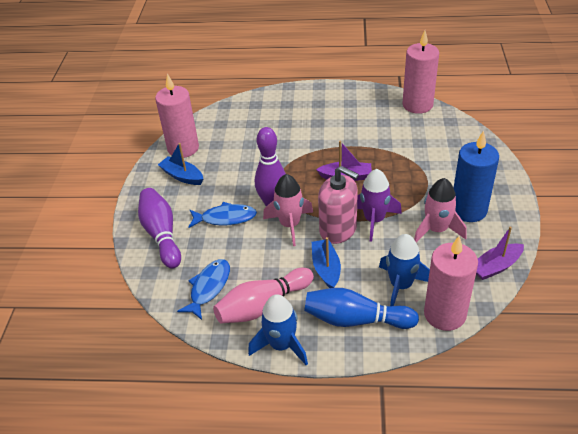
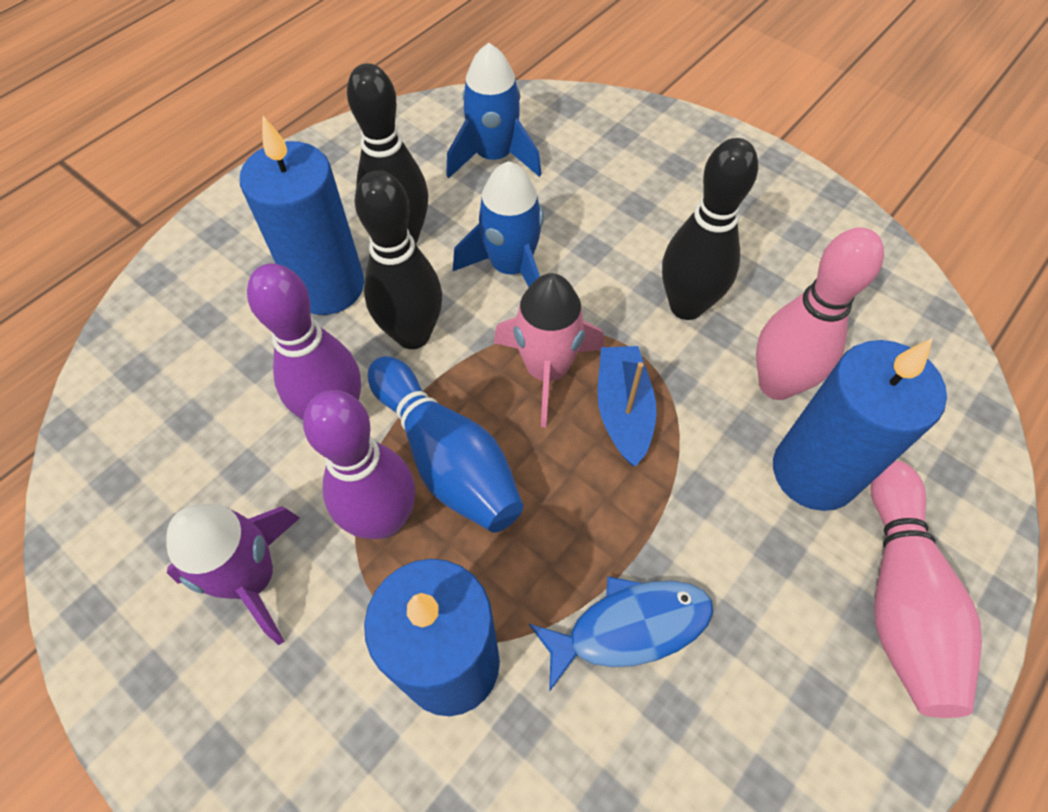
black bowling pin: none = 0 -> [347,63,428,244] [354,170,442,349] [662,138,758,320] = 3
blue boat: [158,143,203,185] [312,237,341,288] = 2 -> [598,346,656,467] = 1
blue candle: [454,131,499,222] = 1 -> [240,116,364,315] [364,559,500,716] [773,338,947,511] = 3
blue fish: [177,259,230,320] [188,202,257,228] = 2 -> [529,576,714,692] = 1
pink bowling pin: [213,268,314,323] = 1 -> [756,227,884,400] [871,460,982,718] = 2
pink candle: [155,74,199,158] [402,31,439,114] [424,236,478,331] = 3 -> none = 0
pink rocket: [263,174,313,246] [414,178,467,242] = 2 -> [494,273,604,427] = 1
pink soap dispenser: [318,166,359,244] = 1 -> none = 0
purple boat: [316,141,372,181] [476,226,524,280] = 2 -> none = 0

